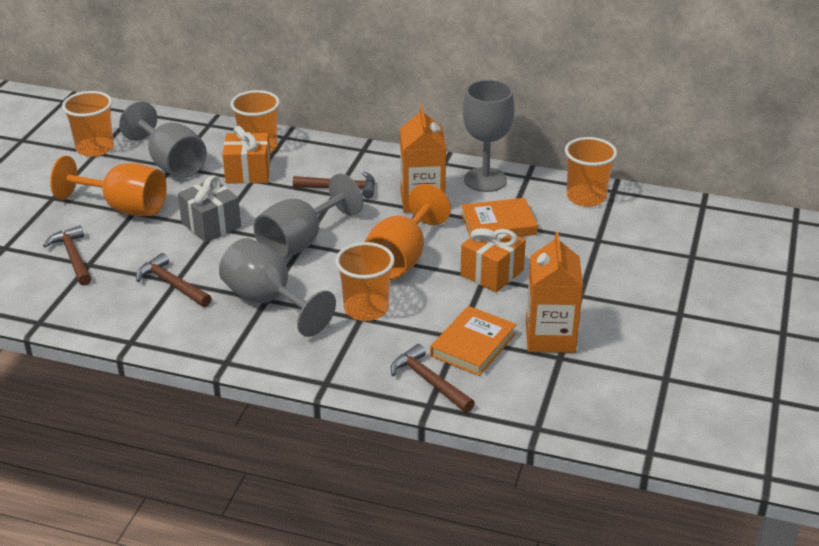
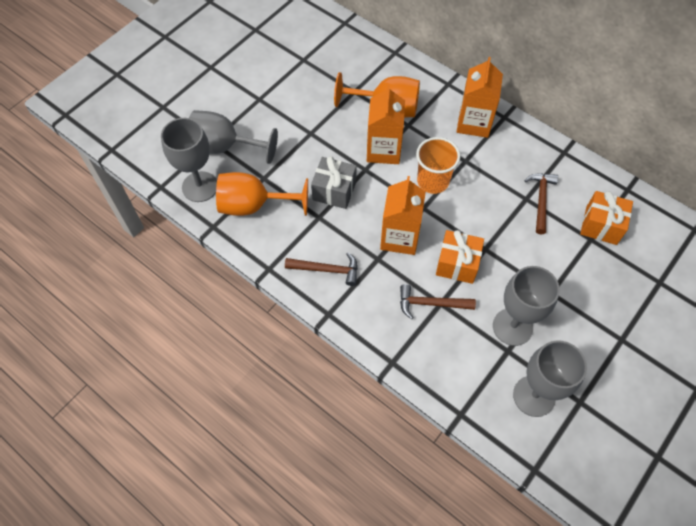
brown hammer: [43,225,92,285] [136,253,211,307] [293,172,375,199] [391,344,475,413] = 4 -> [285,252,358,286] [400,284,476,319] [524,173,558,234] = 3
orange book: [430,306,517,376] [461,198,538,238] = 2 -> none = 0
orange carton: [400,105,446,213] [526,232,583,353] = 2 -> [367,85,405,164] [380,176,426,255] [457,57,503,138] = 3
orange cup: [62,91,114,157] [230,90,280,153] [335,242,395,321] [565,137,617,207] = 4 -> [416,137,460,194] = 1

